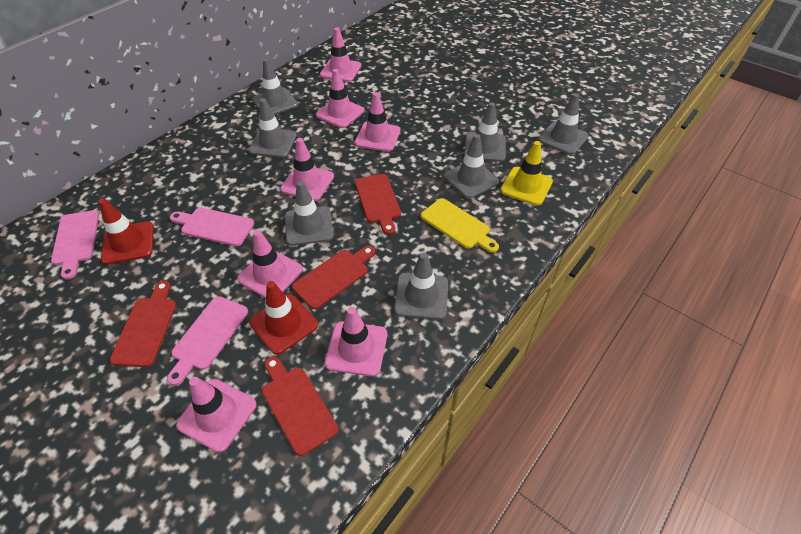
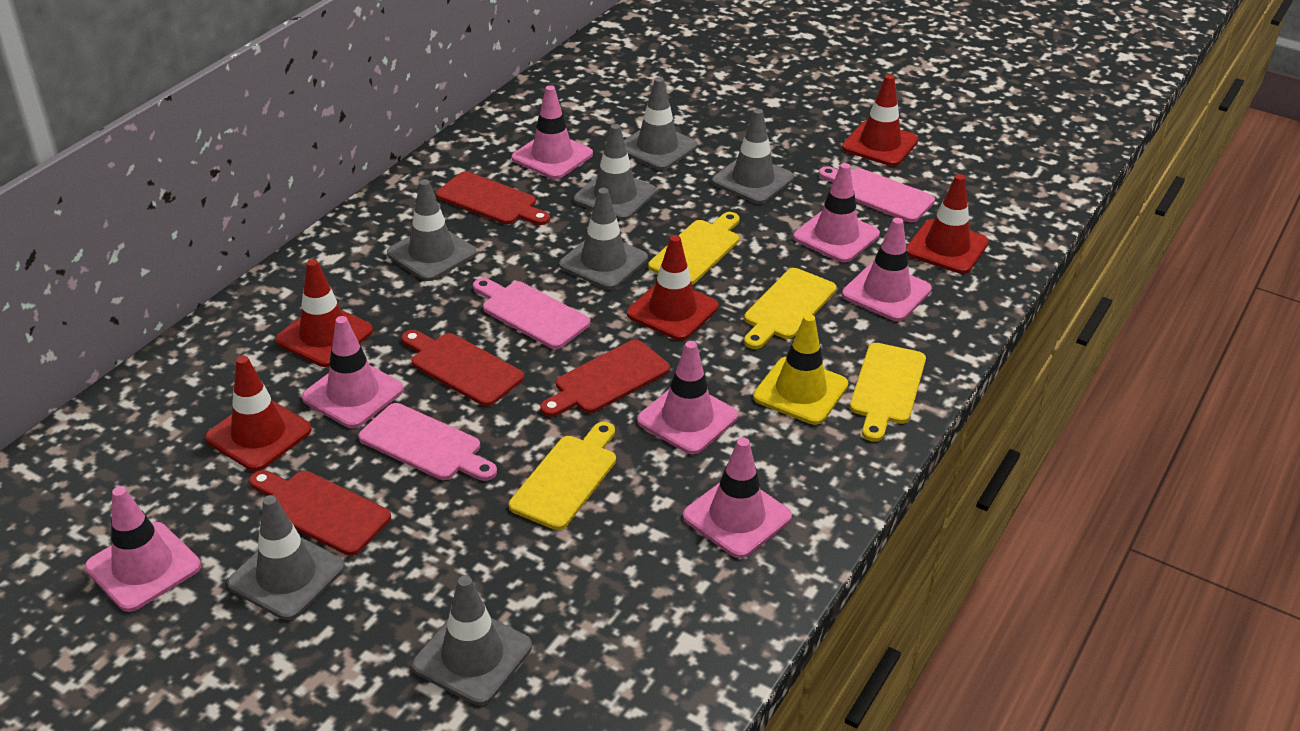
red traffic cone: [98,198,154,265] [249,281,318,355] = 2 -> [205,356,312,471] [275,259,373,367] [627,235,719,340] [842,74,918,166] [907,174,989,274] = 5
yellow cutting board: [421,198,499,253] = 1 -> [509,422,616,530] [648,212,740,285] [744,268,837,349] [850,343,926,442] = 4

